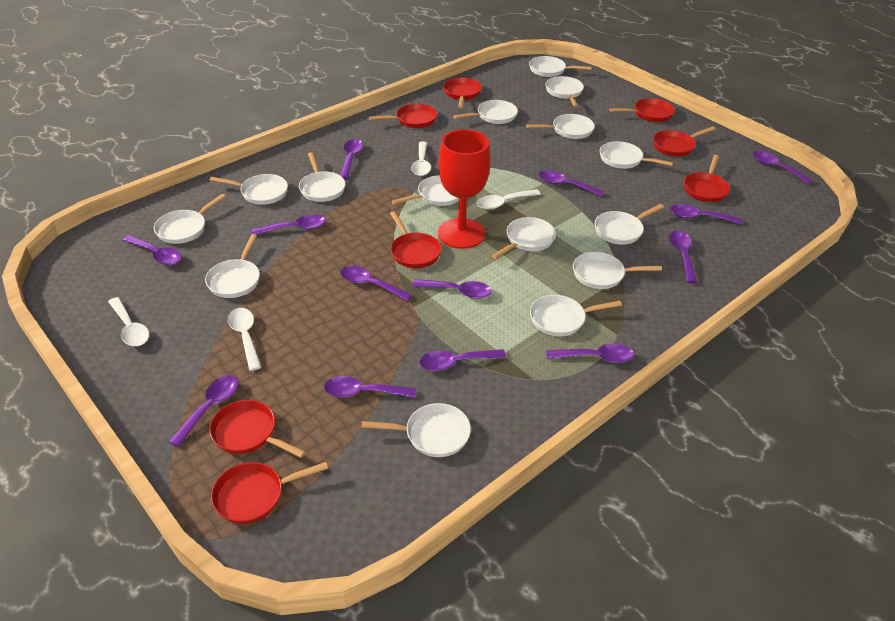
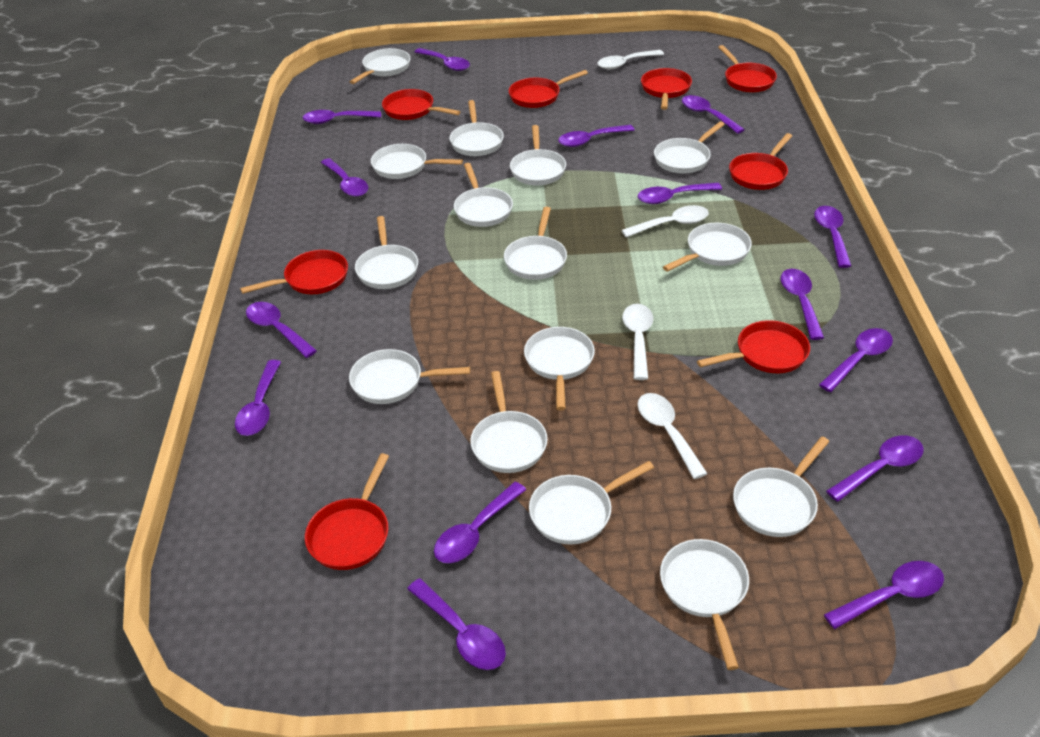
purple spoon: [123,235,182,265] [169,375,239,447] [252,215,326,235] [324,376,416,398] [340,139,363,179] [340,265,412,301] [413,279,492,299] [420,349,506,371] [538,170,604,196] [546,343,634,363] [669,231,697,283] [670,204,742,224] [752,151,813,184] = 13 -> [235,360,281,436] [246,302,317,358] [303,110,381,124] [321,158,368,197] [407,578,506,670] [415,48,470,71] [434,482,526,563] [558,125,634,147] [638,183,722,204] [682,95,745,134] [780,269,824,340] [814,206,851,268] [819,328,893,392] [824,561,944,629] [826,435,924,502] = 15
red goblet: [438,129,490,249] = 1 -> none = 0

